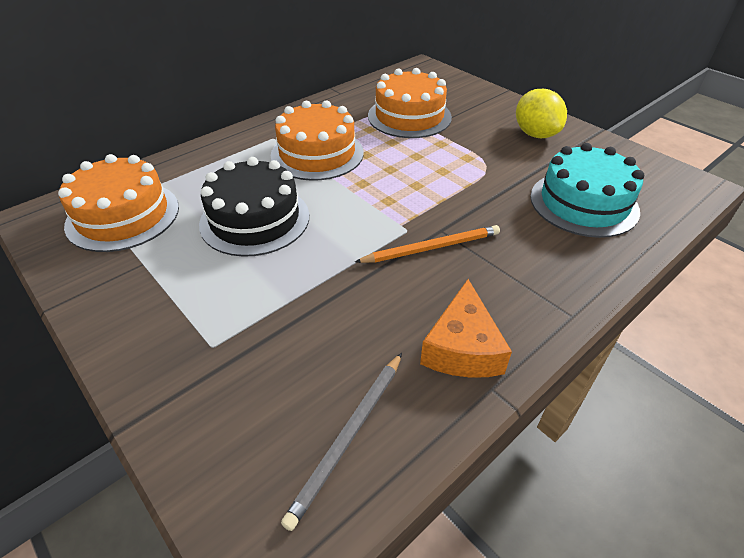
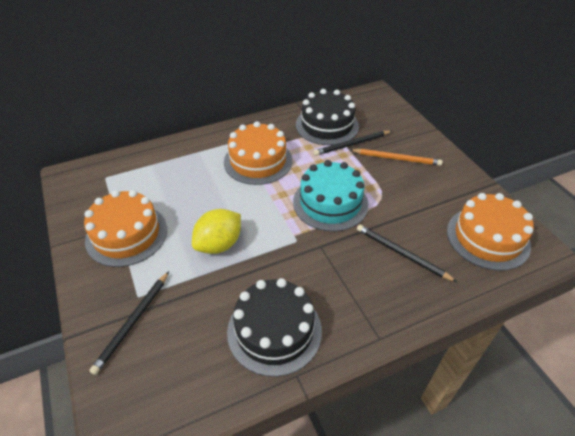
black cake: [199,157,309,257] = 1 -> [227,278,322,377] [296,89,359,145] = 2
black pencil: none = 0 -> [89,271,169,375] [314,131,392,156] [357,225,457,282] = 3
grey pencil: [281,353,402,531] = 1 -> none = 0
orange cheese: [420,279,512,378] = 1 -> none = 0

